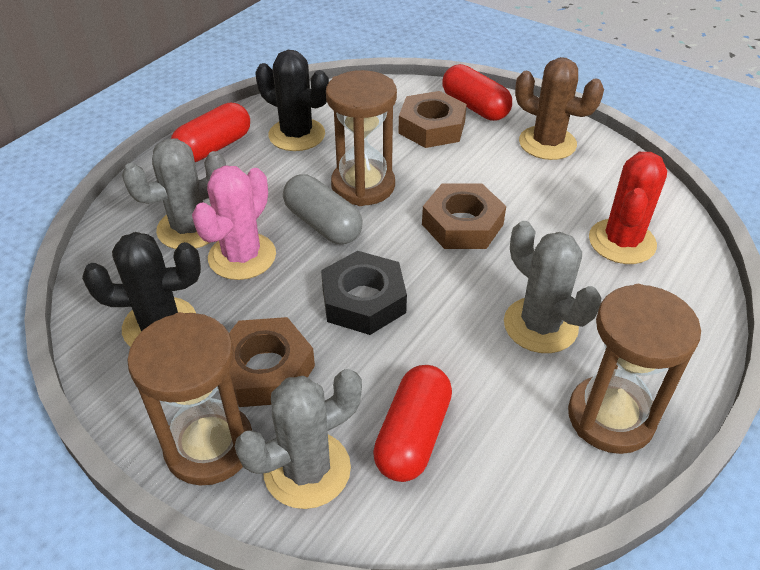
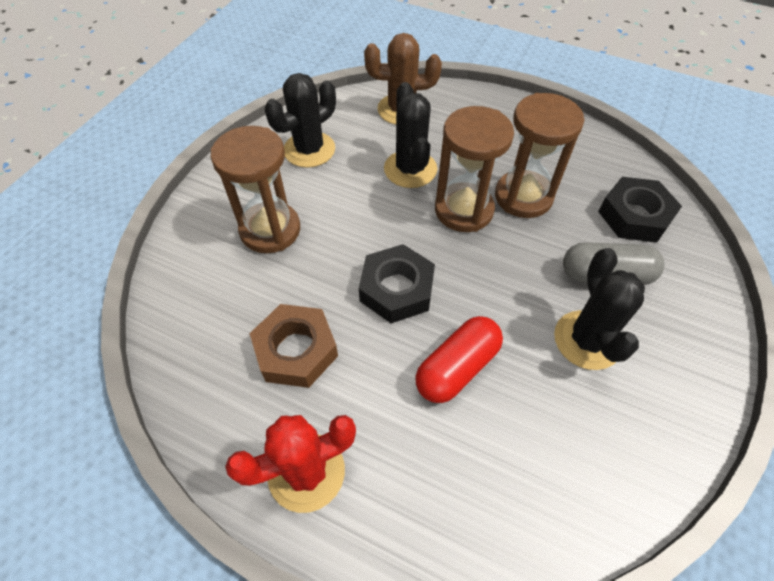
black cactus: [82,232,201,347] [256,50,329,151] = 2 -> [265,73,336,168] [384,82,437,188] [554,248,645,370] = 3
black nut: [321,251,407,335] = 1 -> [359,244,435,323] [598,177,682,243] = 2
brown nut: [229,317,315,407] [398,91,467,148] [422,183,506,249] = 3 -> [249,304,338,388] = 1
grey cactus: [122,138,226,249] [235,369,362,509] [504,221,601,353] = 3 -> none = 0
pink cactus: [192,165,276,280] = 1 -> none = 0
red capsule: [171,103,250,162] [373,365,452,482] [442,64,512,121] = 3 -> [415,316,503,403] = 1

